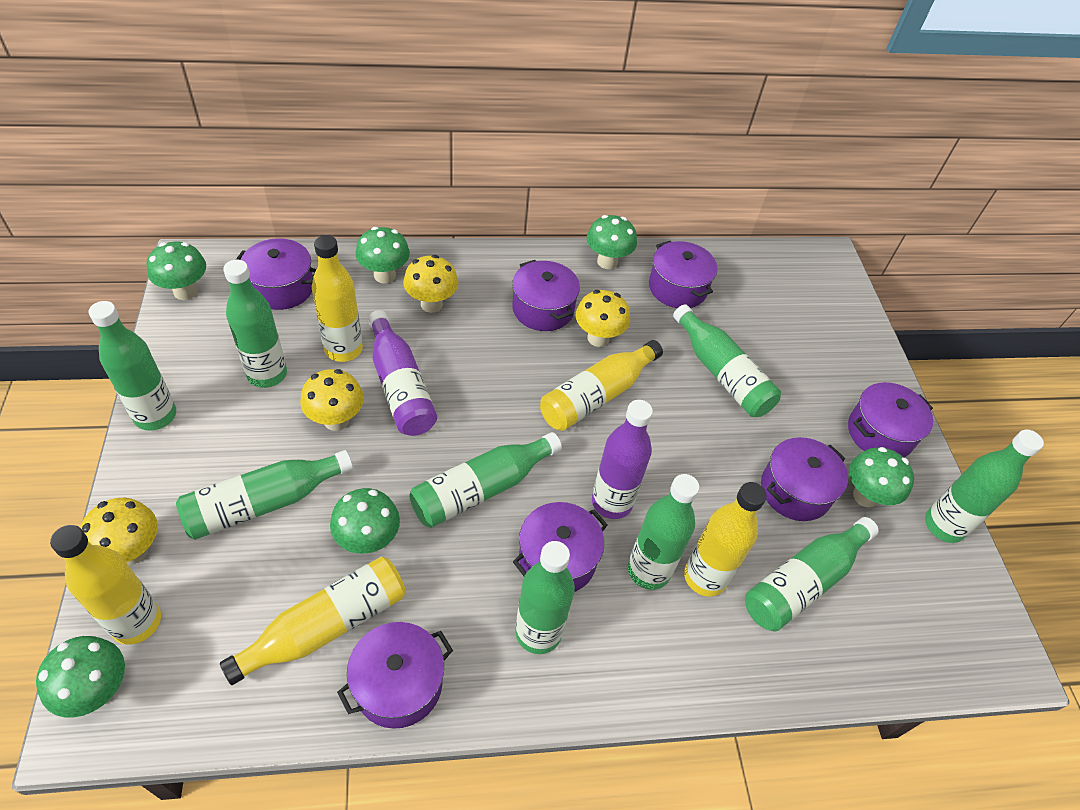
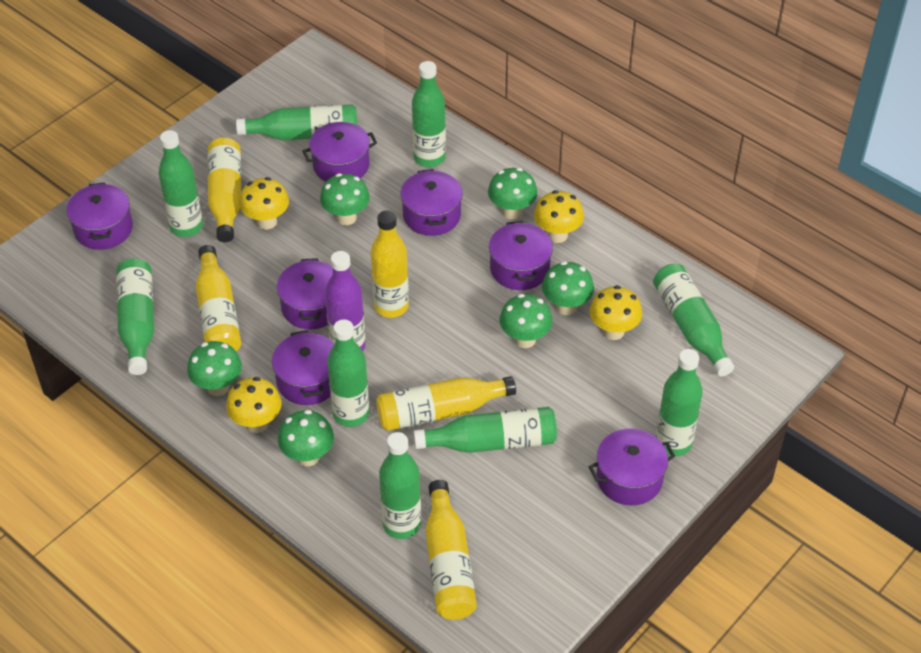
purple bottle: [368,310,437,436] [592,400,653,519] = 2 -> [325,251,366,352] = 1

